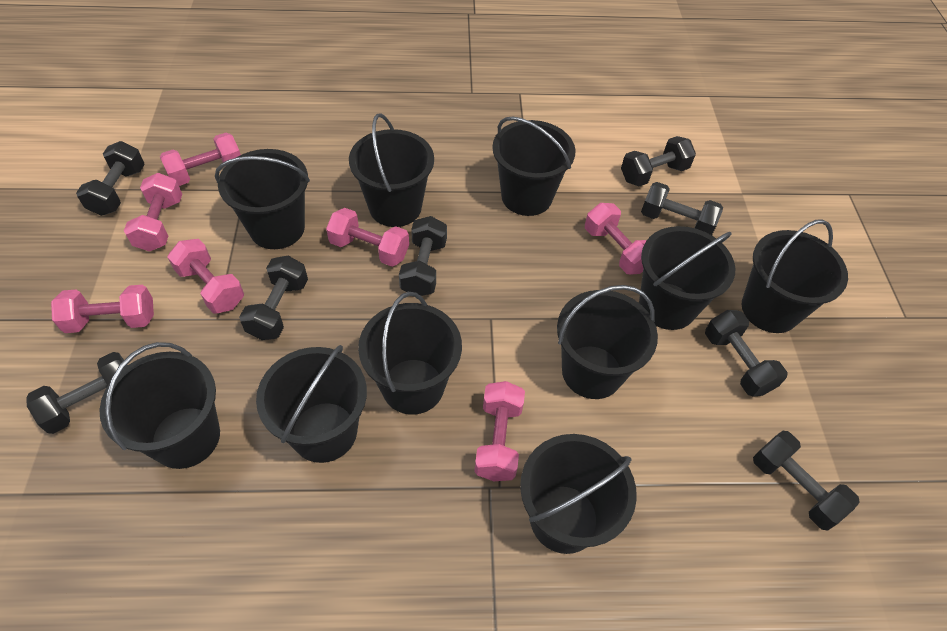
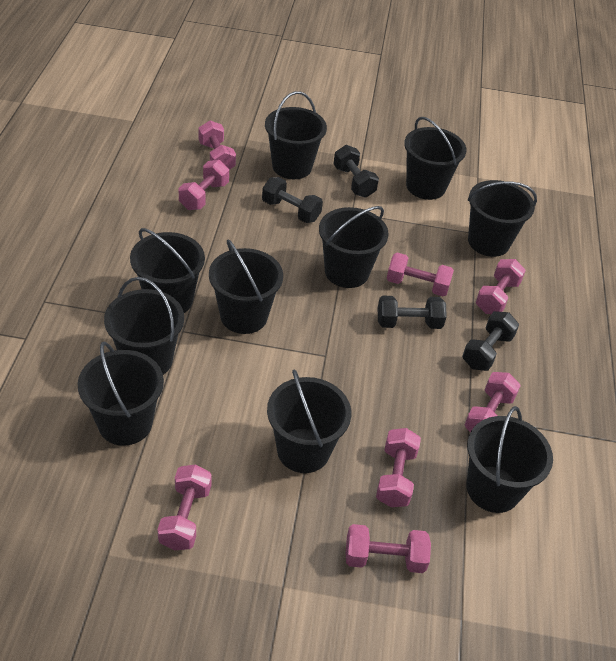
black dumbbell: [26,352,127,434] [76,141,145,216] [239,256,308,340] [399,216,447,296] [621,136,696,186] [641,182,723,235] [705,310,788,397] [753,431,860,531] = 8 -> [262,177,323,223] [333,145,379,198] [378,296,447,329] [462,311,519,371] = 4
pink dumbbell: [51,285,154,333] [124,173,182,252] [160,133,241,186] [167,239,244,314] [326,208,409,267] [474,381,525,481] [585,203,647,275] = 7 -> [157,464,212,550] [179,160,229,210] [198,120,236,170] [346,524,431,573] [376,428,421,507] [387,253,454,296] [465,372,521,432] [476,259,526,314] = 8

